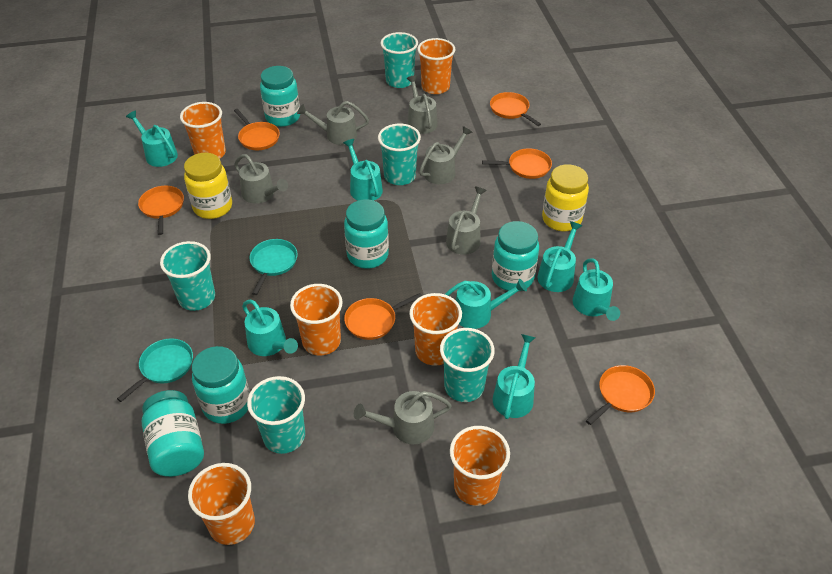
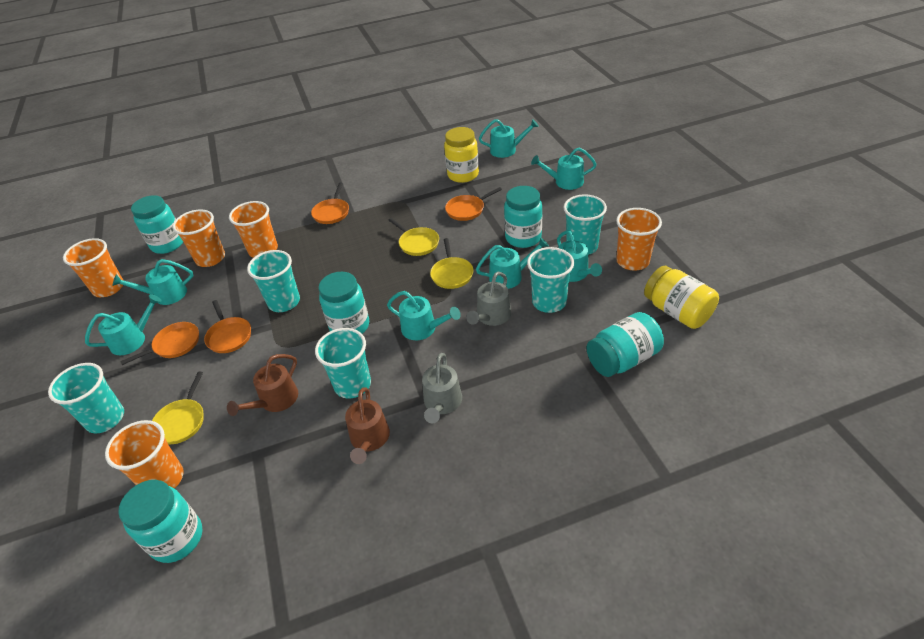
brown watering can: none = 0 -> [227,354,298,416] [345,388,390,464] = 2
grey watering can: [234,154,288,204] [297,101,369,145] [354,391,452,444] [407,75,437,134] [419,126,472,184] [446,186,487,255] = 6 -> [422,353,462,423] [466,272,511,326] = 2
orange cup: [180,102,226,159] [188,463,255,545] [290,284,343,355] [409,293,462,366] [417,38,455,94] [450,426,510,506] = 6 -> [63,238,124,297] [105,420,184,488] [173,209,225,267] [229,201,278,258] [616,208,662,271] = 5
orange pan: [138,186,184,235] [234,109,280,150] [344,293,422,340] [482,148,552,179] [490,92,541,126] [586,365,655,425] = 6 -> [120,322,199,365] [204,300,251,353] [311,183,349,224] [445,187,502,221] = 4
turquoise pan: [117,339,193,402] [249,239,298,295] = 2 -> none = 0
yellow pan: none = 0 -> [152,371,204,444] [389,218,439,256] [430,238,474,289] = 3

